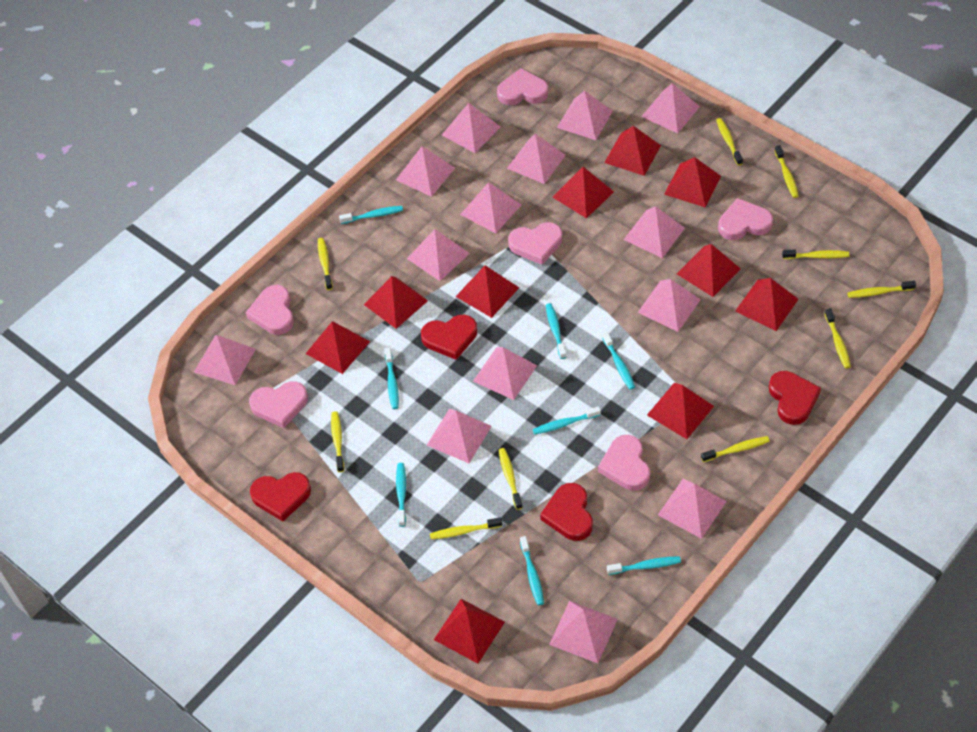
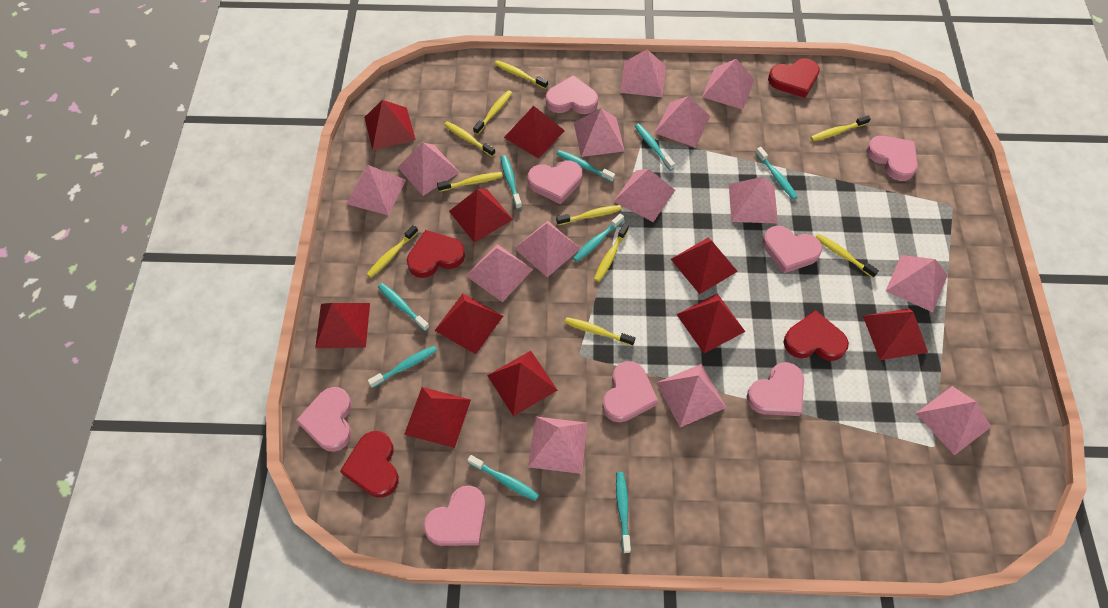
pink heart: [246,285,294,335] [249,381,308,428] [497,68,548,105] [508,222,562,265] [598,435,650,491] [718,198,773,240] = 6 -> [296,387,352,452] [423,485,486,546] [528,161,582,204] [546,75,598,114] [602,361,658,423] [747,362,804,416] [762,226,822,274] [866,136,918,181] = 8
turquoise toothbrush: [339,206,403,224] [385,348,399,409] [396,463,406,527] [520,536,544,605] [533,406,601,435] [546,303,567,359] [602,332,635,390] [607,556,681,575] = 8 -> [368,346,437,388] [378,283,429,331] [468,455,539,501] [501,155,522,209] [557,150,615,182] [573,213,624,262] [616,472,631,553] [635,123,675,171] [755,147,798,200] = 9

